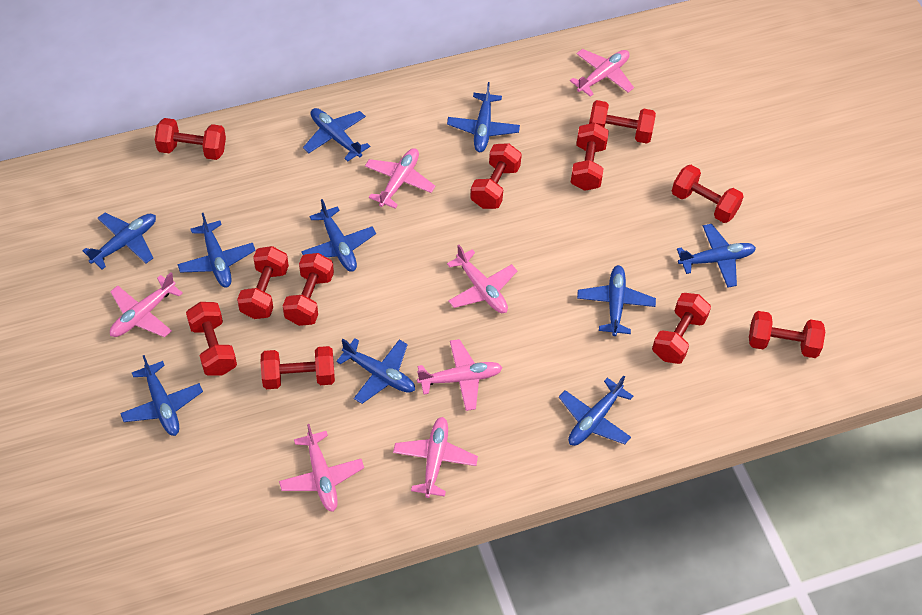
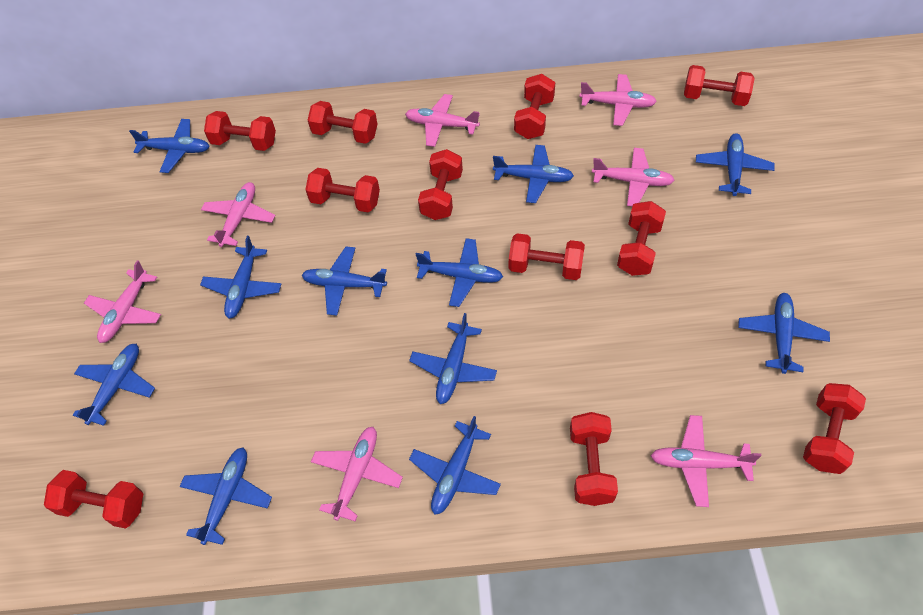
blue plane: [82,213,156,269] [120,355,203,436] [177,213,256,288] [301,199,376,272] [303,108,370,162] [336,338,415,404] [447,82,520,152] [559,376,633,446] [577,265,656,336] [677,224,756,288] = 10 -> [73,344,155,426] [129,119,210,173] [179,447,272,545] [200,236,281,318] [302,246,387,315] [409,313,497,404] [409,416,501,515] [416,238,503,307] [493,145,574,203] [696,133,775,196] [738,293,830,374] = 11

